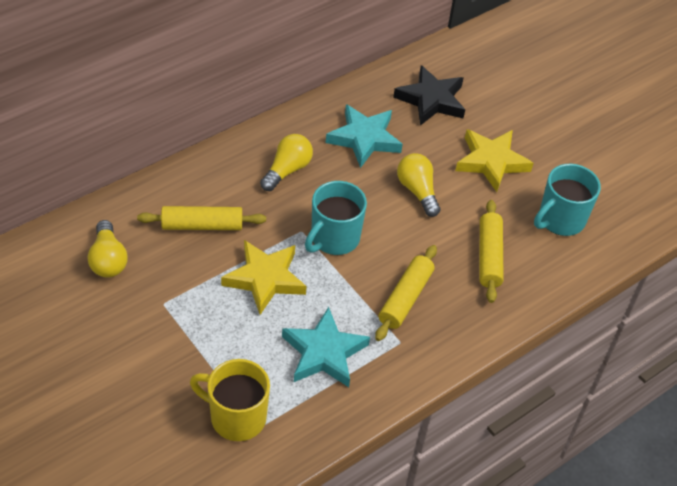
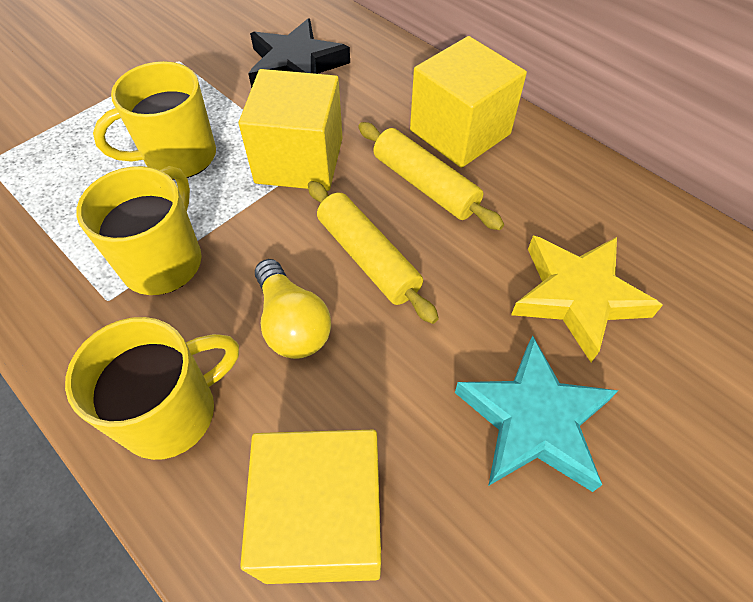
turquoise mug: [305,181,367,255] [534,164,601,236] = 2 -> none = 0
turquoise star: [282,307,370,387] [326,104,403,168] = 2 -> [455,335,619,492] = 1
yellow cube: none = 0 -> [239,69,343,191] [240,430,381,584] [410,36,527,168] = 3
yellow light bulb: [88,220,128,278] [260,134,313,191] [397,153,441,217] = 3 -> [255,259,331,359] = 1
yellow mug: [190,359,270,441] = 1 -> [65,317,239,460] [76,166,202,295] [93,61,216,179] = 3
yellow rolling pin: [137,206,266,230] [375,245,437,341] [479,200,504,303] = 3 -> [308,181,439,324] [358,122,504,230] = 2
yellow star: [221,240,307,315] [455,129,534,192] = 2 -> [511,235,663,362] = 1

